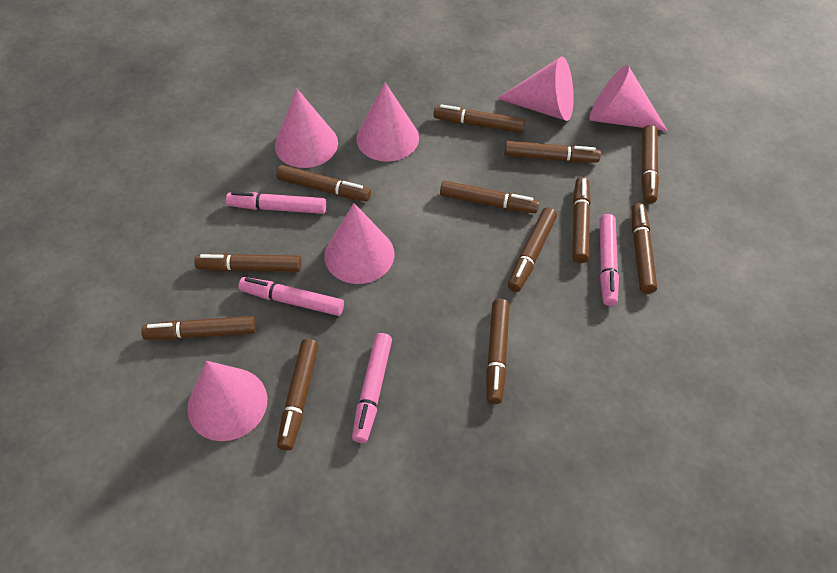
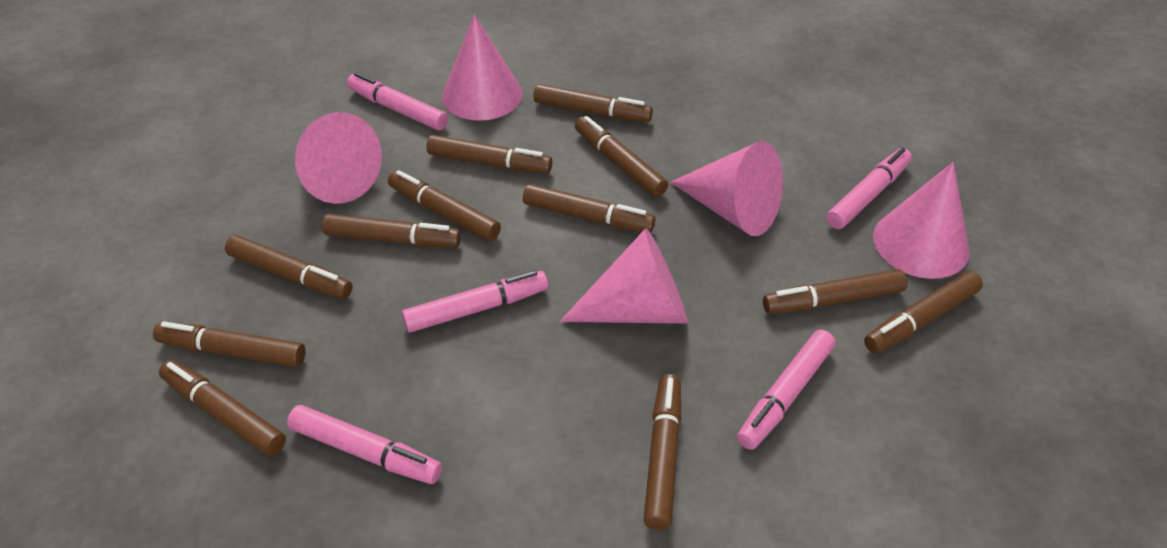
pink cone: [187,361,267,441] [275,89,338,168] [325,203,395,284] [356,82,419,162] [497,57,574,121] [590,65,668,131] = 6 -> [295,112,382,204] [442,15,523,121] [560,228,687,324] [670,141,783,236] [873,162,970,279] = 5
pink marker: [226,192,326,214] [238,277,344,316] [352,333,392,443] [599,214,619,306] = 4 -> [287,405,442,484] [347,72,448,130] [402,271,548,333] [737,330,836,450] [826,148,912,229] = 5

